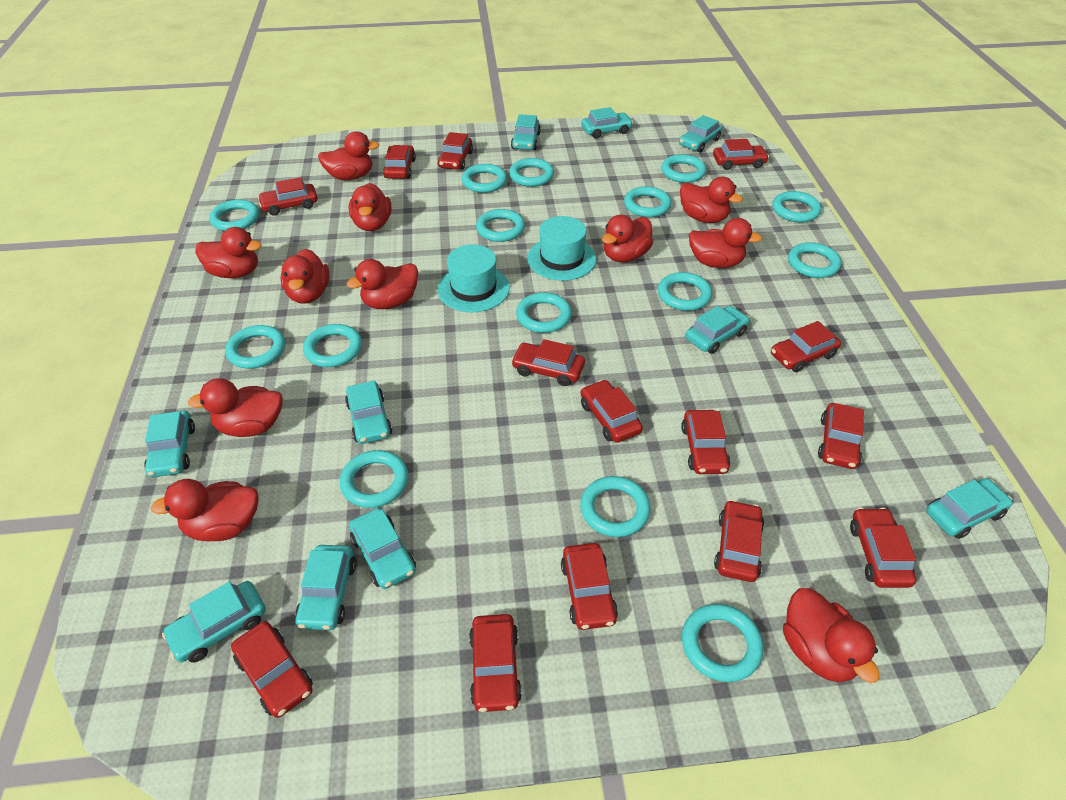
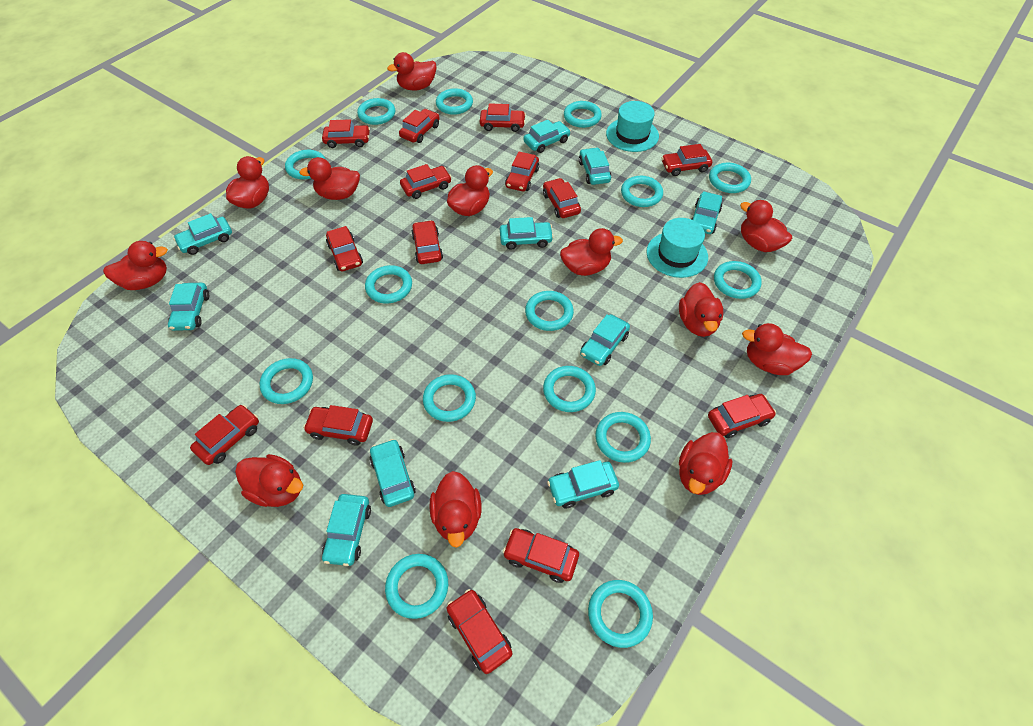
red duck: [151,479,259,541] [188,378,283,437] [195,227,262,278] [280,249,330,304] [318,131,379,180] [346,259,418,309] [349,183,392,231] [602,215,653,262] [680,177,743,223] [689,218,762,268] [783,588,879,683] = 11 -> [103,241,168,290] [226,156,269,209] [235,454,303,507] [299,157,360,200] [387,52,436,91] [430,471,482,548] [447,165,493,216] [560,228,623,276] [679,282,723,337] [679,432,732,495] [740,200,792,252] [742,323,812,375] = 12

